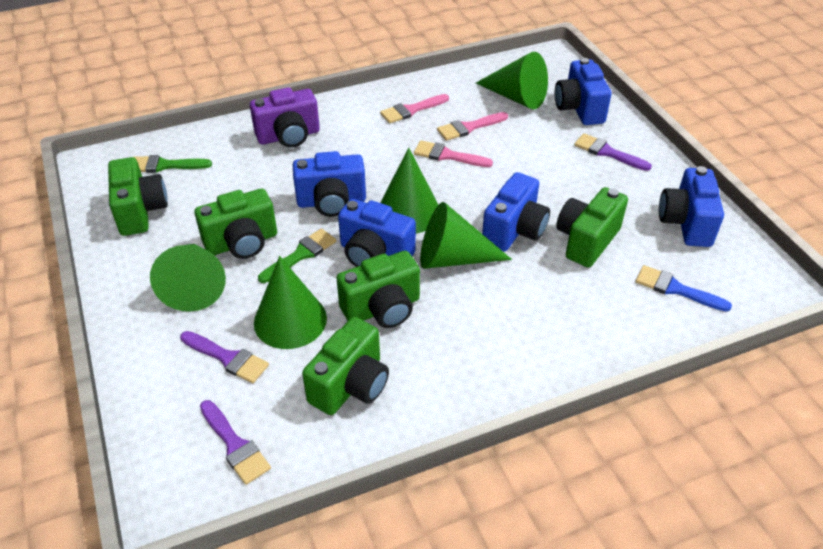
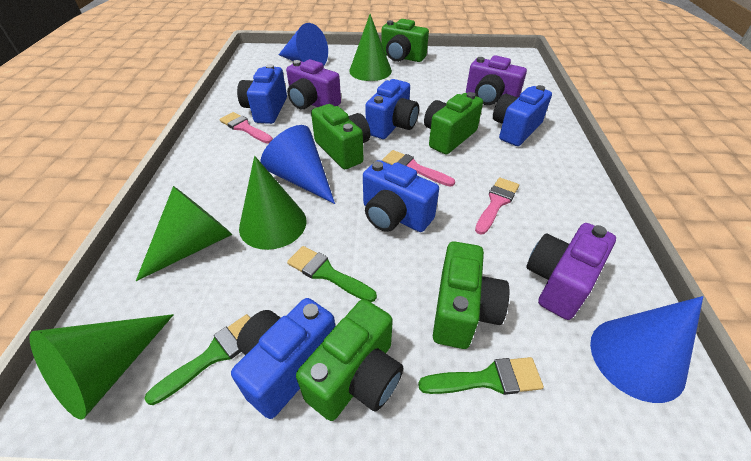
blue brush: [635,265,732,312] = 1 -> none = 0
blue cone: none = 0 -> [261,125,335,204] [279,23,328,65] [590,296,703,403] = 3
green brush: [134,155,212,173] [258,228,336,283] = 2 -> [144,314,250,405] [287,246,377,302] [418,357,544,395] = 3
green cone: [150,244,226,312] [254,256,327,349] [380,148,438,234] [420,202,512,269] [476,52,548,109] = 5 -> [29,314,174,420] [136,186,233,281] [239,156,307,250] [349,14,392,81] = 4
purple brush: [180,331,269,383] [200,400,271,485] [574,133,652,171] = 3 -> none = 0
purple camera: [250,87,320,148] = 1 -> [286,59,341,110] [466,55,527,105] [526,223,616,320] = 3

